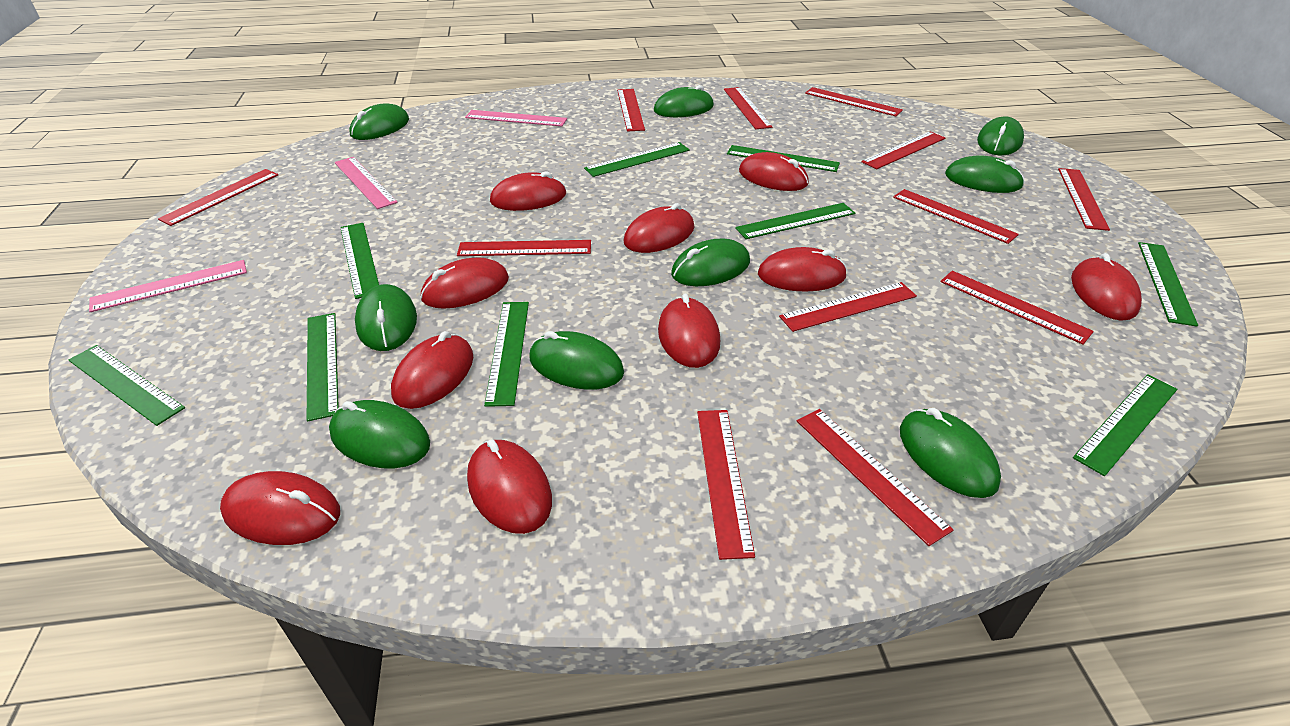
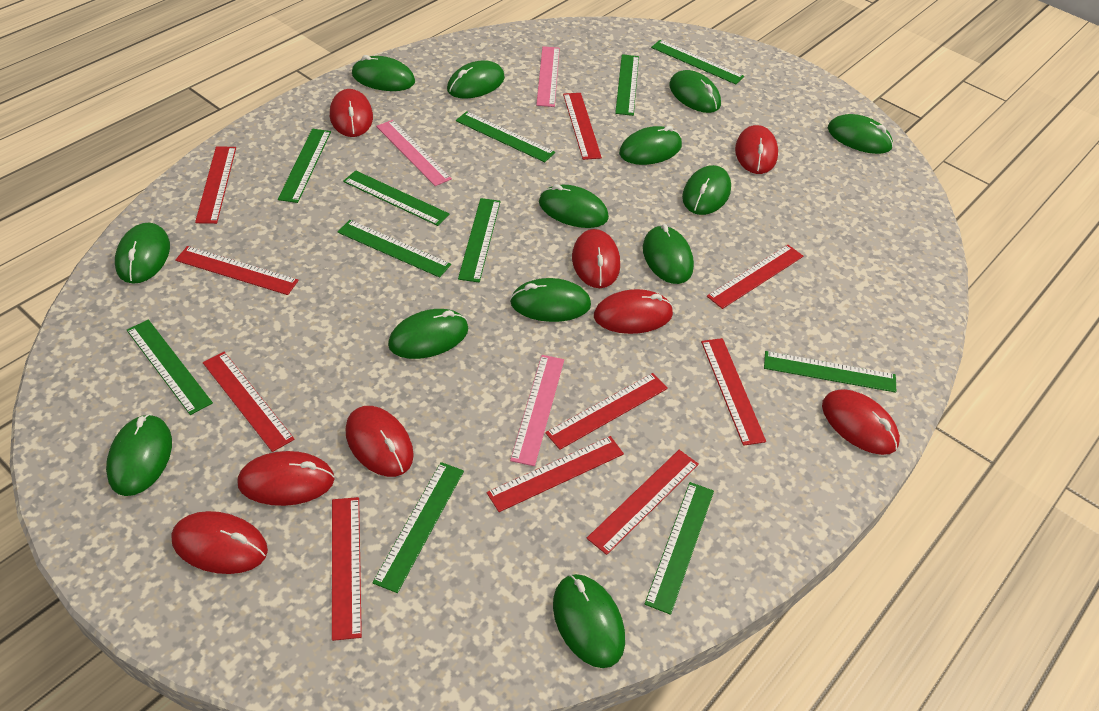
green mouse: [329,400,430,468] [349,103,409,140] [355,284,417,351] [529,331,624,390] [654,85,714,117] [671,238,750,286] [900,408,1001,498] [945,155,1025,193] [977,116,1024,155] = 9 -> [106,414,172,496] [115,223,170,284] [352,55,415,91] [388,309,468,359] [447,60,505,99] [510,278,591,322] [539,184,609,228] [553,574,625,668] [619,126,682,165] [643,224,694,284] [669,70,721,113] [682,165,731,215] [828,114,893,154] = 13
green ruler: [69,345,185,426] [307,313,339,422] [340,223,379,299] [484,302,529,407] [584,142,690,177] [727,145,840,172] [735,203,855,239] [1073,374,1177,476] [1138,242,1198,327] = 9 -> [127,320,213,415] [278,129,331,203] [338,220,451,278] [343,170,450,226] [372,462,464,593] [456,111,555,162] [458,198,501,282] [615,54,639,116] [645,482,714,615] [651,40,744,85] [764,351,897,393] = 11
red mouse: [220,471,340,545] [391,331,473,409] [420,257,509,309] [467,439,552,534] [490,171,566,211] [623,203,695,253] [658,294,720,368] [739,152,809,191] [758,247,847,292] [1071,253,1142,321] = 10 -> [171,511,268,574] [237,451,335,506] [330,89,373,137] [345,406,414,477] [572,229,620,288] [594,289,673,334] [735,125,778,174] [822,389,900,455] = 8
red ruler: [158,169,278,226] [457,240,591,256] [617,89,645,132] [697,410,755,560] [724,87,773,129] [779,282,917,332] [797,409,953,546] [805,87,903,116] [861,131,945,169] [893,189,1019,244] [940,271,1094,345] [1058,168,1110,231] = 12 -> [175,246,299,295] [195,146,236,224] [203,352,295,452] [332,497,362,641] [486,436,624,512] [545,373,668,450] [563,93,602,160] [587,450,699,555] [701,338,766,446] [707,245,803,309] = 10

